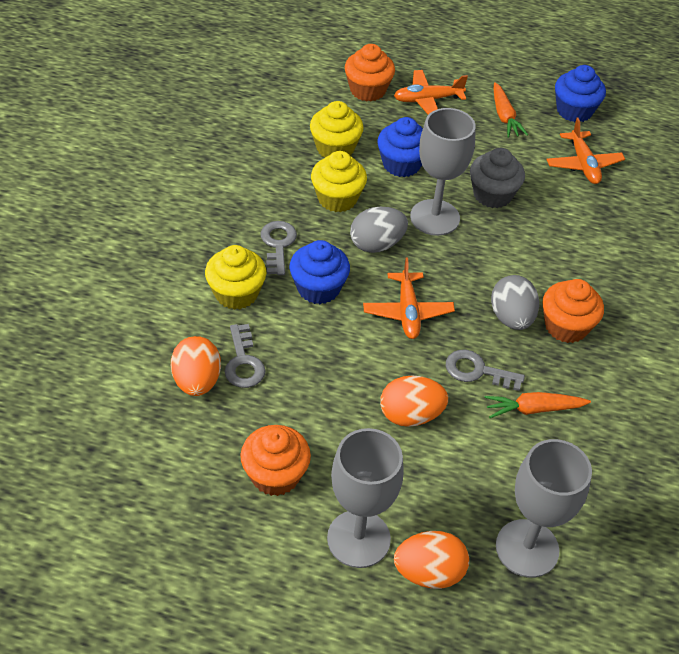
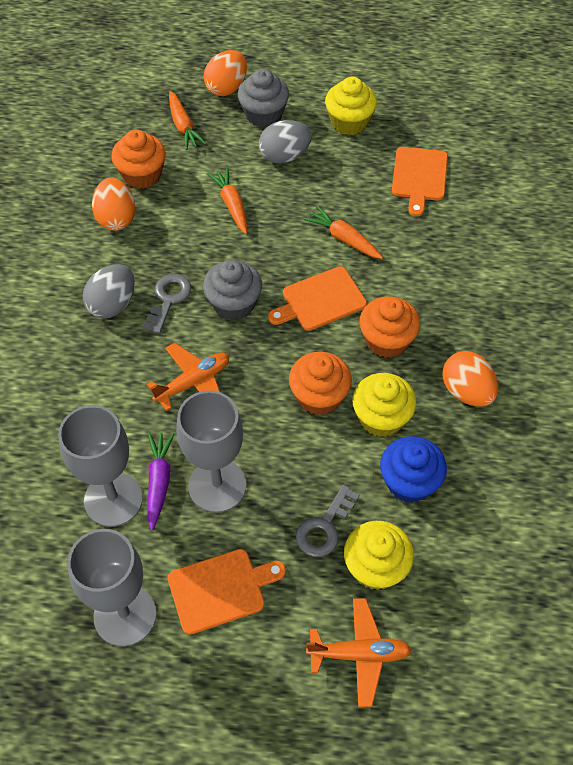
blue cupcake: [290,240,350,304] [377,117,423,177] [555,65,606,122] = 3 -> [380,436,447,503] = 1
grey cupcake: [470,148,525,208] = 1 -> [203,260,262,320] [238,69,289,127] = 2
grey key: [225,324,266,388] [260,221,297,275] [446,349,525,391] = 3 -> [144,274,191,333] [296,485,359,557] = 2
orange carrot: [484,392,591,418] [494,82,528,137] = 2 -> [169,91,207,150] [207,167,247,234] [304,206,383,259] = 3
orange cutting board: none = 0 -> [168,549,286,635] [268,266,367,331] [392,147,448,217] = 3
orange plane: [363,257,455,339] [394,70,468,115] [546,118,625,184] = 3 -> [147,343,229,411] [306,598,412,707] = 2
purple carrot: none = 0 -> [148,433,175,530] = 1

